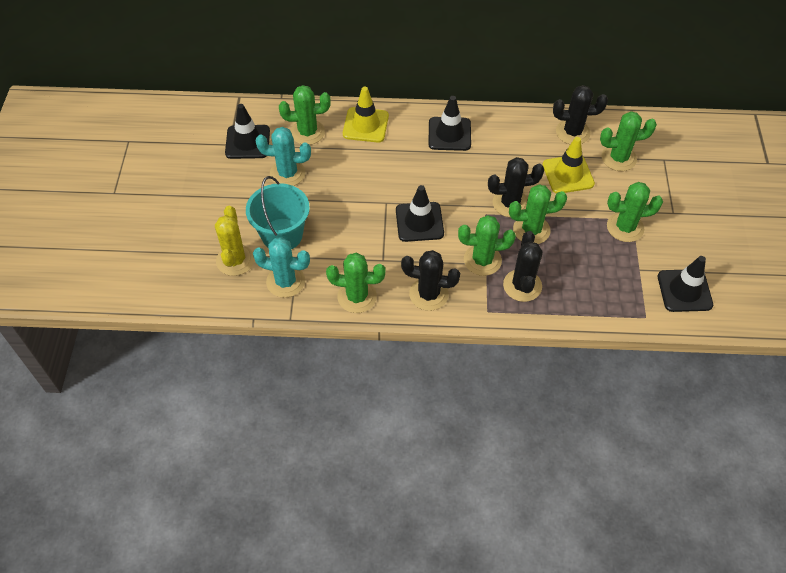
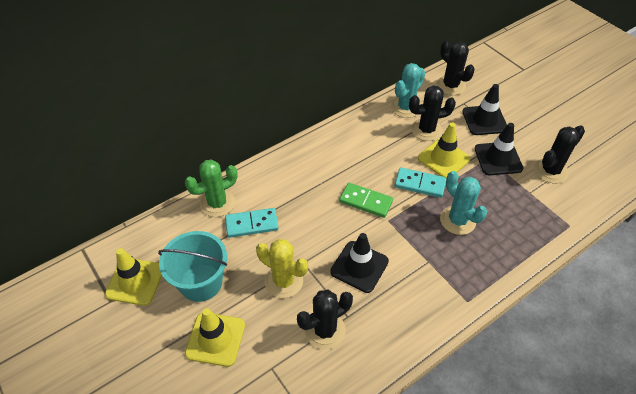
black traffic cone: [225,104,270,159] [396,185,444,242] [428,96,471,151] [658,256,713,312] = 4 -> [330,233,389,293] [462,84,507,135] [474,123,523,175] = 3
green cactus: [279,85,331,145] [326,253,386,313] [458,215,516,276] [509,184,567,244] [600,111,657,171] [607,182,663,242] = 6 -> [185,159,238,217] = 1
green domino: none = 0 -> [339,183,393,218] = 1
turquoise domino: none = 0 -> [225,208,278,238] [395,167,446,198] = 2
yellow traffic cone: [343,87,389,143] [542,137,595,194] = 2 -> [105,248,162,306] [185,308,245,367] [418,123,470,179] = 3

